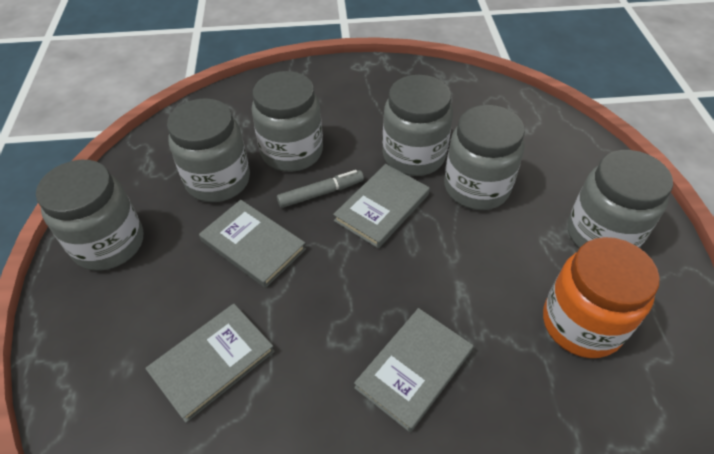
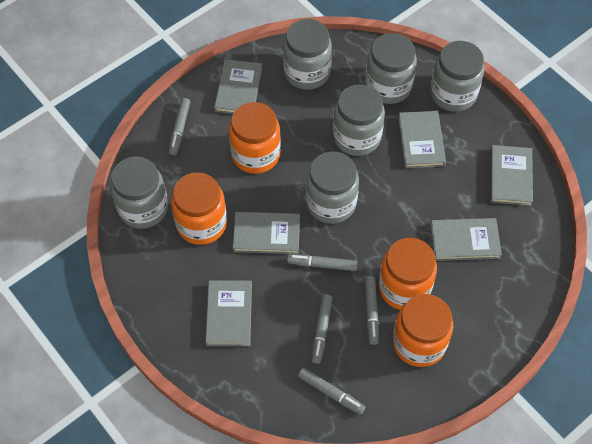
grey book: [145,304,275,423] [199,200,306,288] [333,164,430,248] [354,308,473,432] = 4 -> [205,280,252,346] [214,59,262,114] [233,212,300,254] [398,111,446,168] [431,218,502,261] [490,145,533,206] = 6
grey marker: [277,170,364,208] = 1 -> [169,98,190,155] [287,254,357,271] [298,367,365,415] [312,294,333,364] [365,276,379,345] = 5
orange jar: [543,237,660,358] = 1 -> [171,172,227,245] [229,102,281,174] [379,238,437,310] [393,294,453,367] = 4

